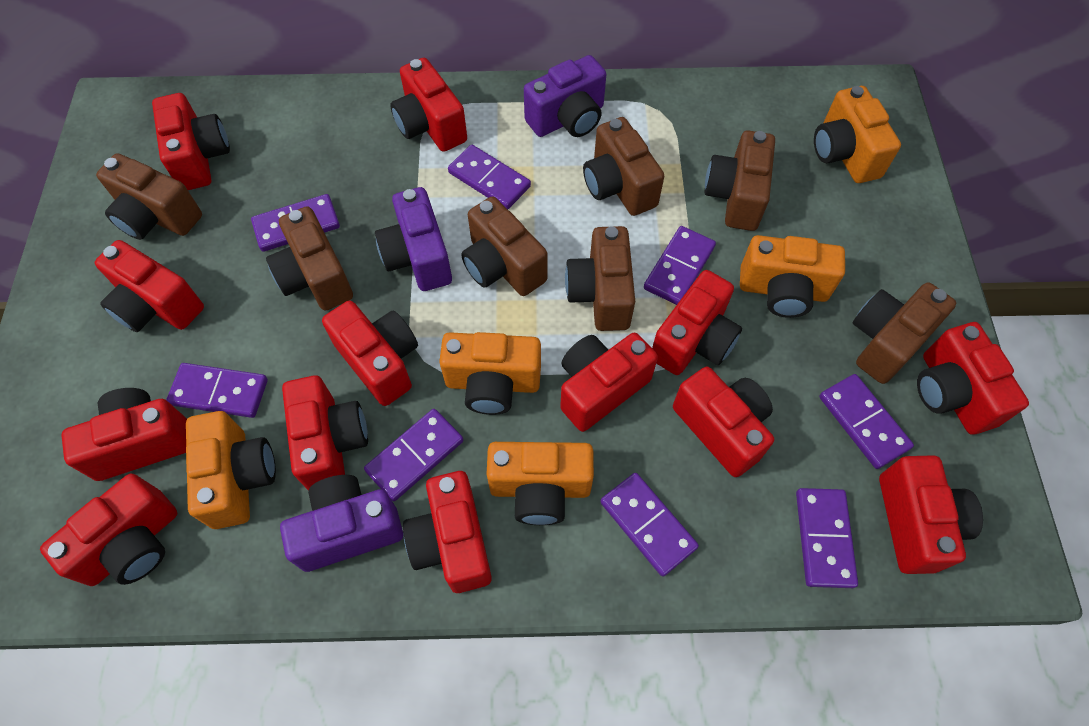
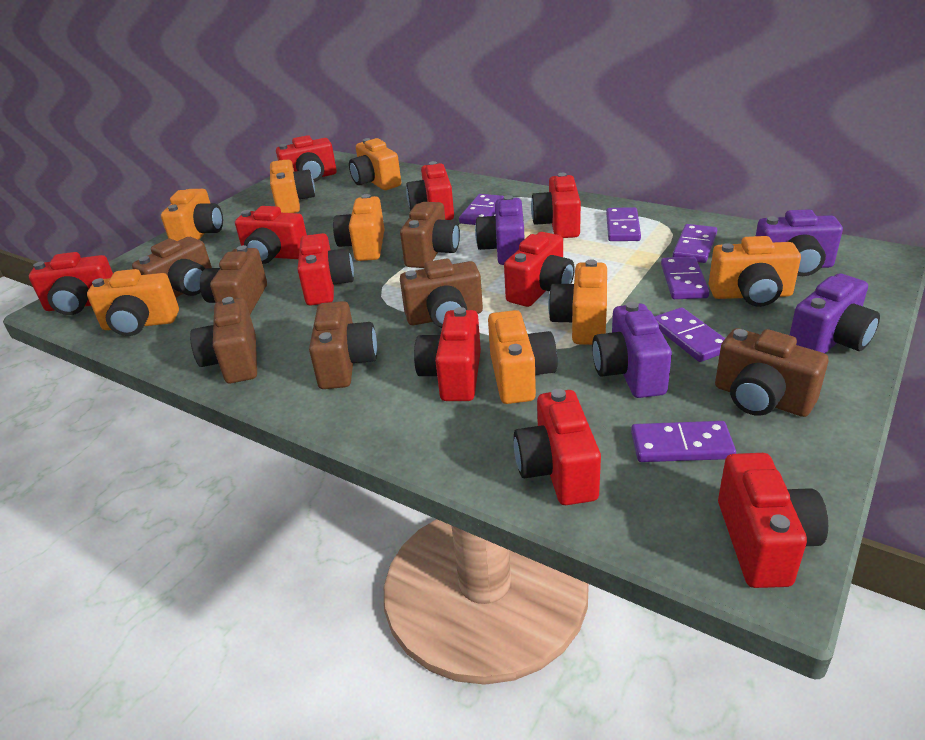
orange camera: [186,411,276,529] [439,332,541,415] [486,442,594,525] [740,235,845,318] [814,86,901,183] = 5 -> [87,269,179,336] [161,189,223,241] [270,160,315,213] [333,194,385,261] [349,138,401,190] [488,310,557,404] [548,259,607,345] [709,236,801,307] = 8
purple camera: [280,475,403,572] [375,187,452,291] [524,55,606,137] = 3 -> [475,195,524,265] [592,302,672,398] [756,209,843,276] [790,273,880,353] = 4
purple domino: [166,363,268,418] [251,194,340,252] [364,409,463,501] [448,145,531,209] [600,473,699,577] [644,226,716,305] [796,488,858,588] [819,374,914,469] = 8 -> [459,194,504,225] [606,207,641,241] [631,421,736,462] [654,307,725,362] [661,257,709,299] [672,224,717,263] = 6
red camera: [40,474,177,586] [61,388,187,481] [95,240,204,332] [152,93,230,190] [282,375,368,491] [322,301,418,406] [390,58,467,152] [403,471,492,593] [560,333,658,432] [652,270,742,375] [673,367,774,477] [879,455,983,574] [917,322,1029,435] = 13 -> [29,252,113,315] [235,206,307,264] [276,135,337,182] [298,233,354,306] [406,161,454,220] [414,307,481,401] [504,232,575,307] [514,389,601,505] [531,173,581,238] [718,453,828,588] = 10

